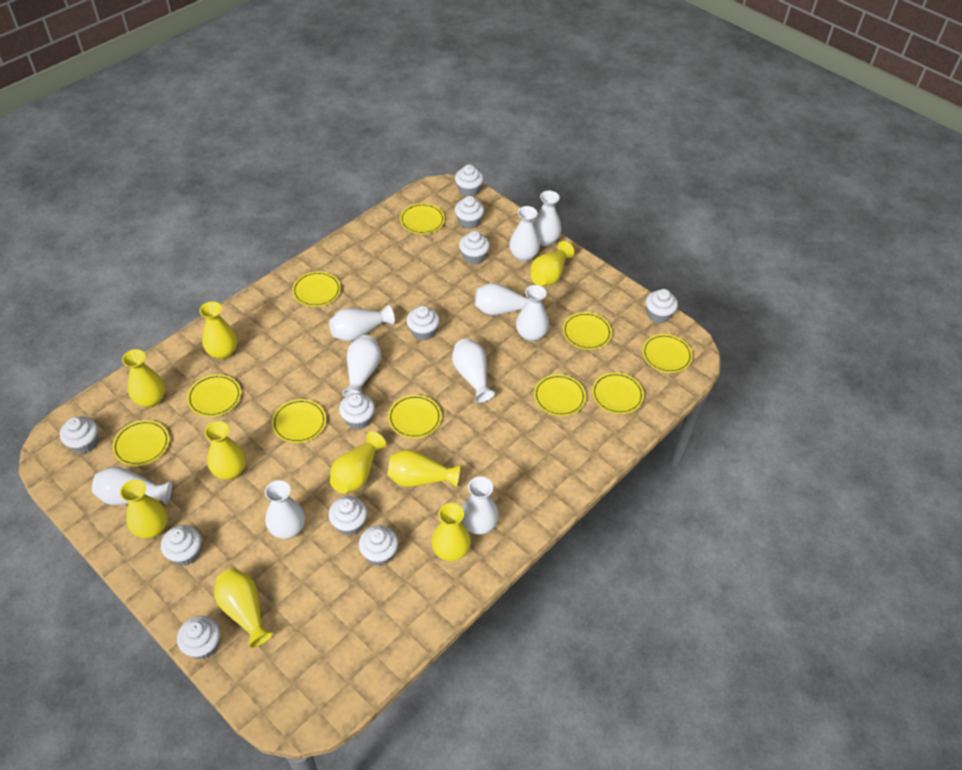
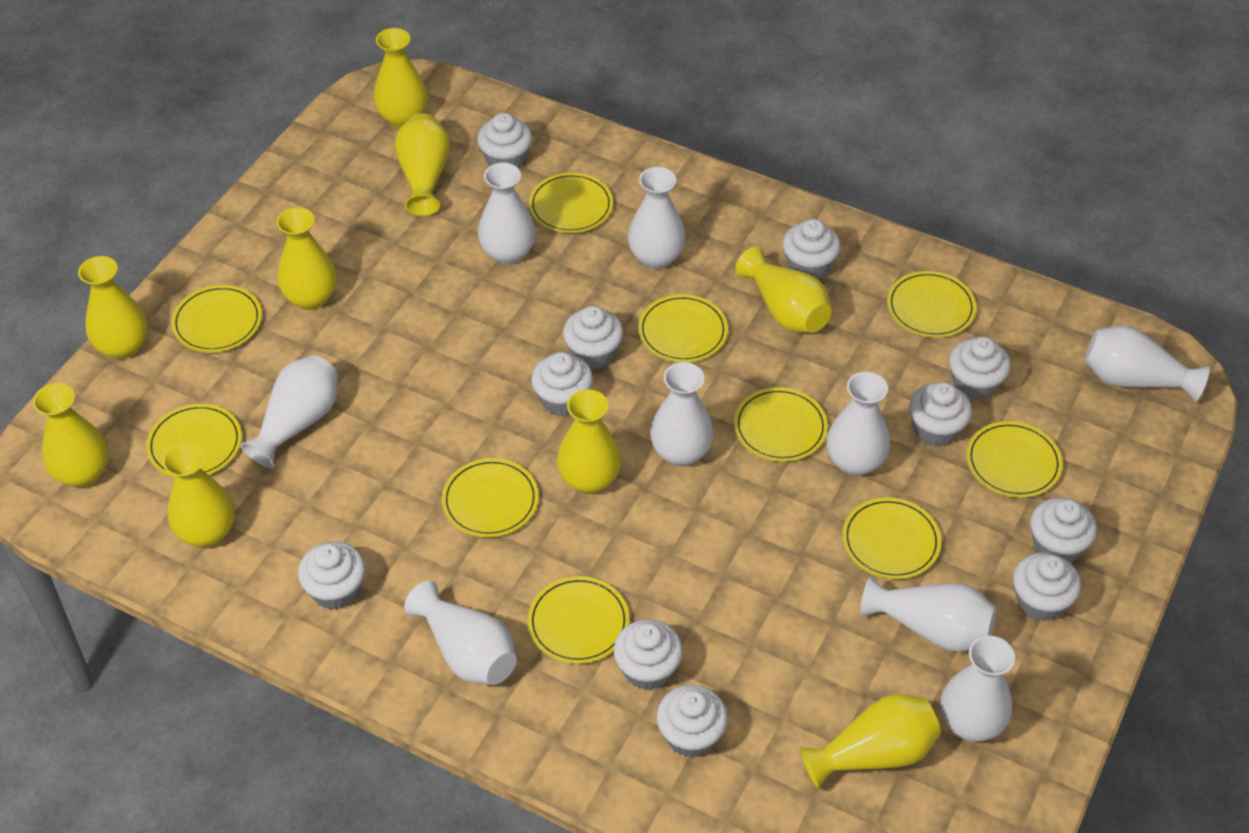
white vase: [92,467,172,505] [265,480,305,539] [329,305,395,341] [342,335,381,397] [452,338,495,403] [461,476,499,535] [475,283,529,315] [509,206,540,262] [516,285,549,342] [533,191,561,246] = 10 -> [241,355,338,468] [404,580,517,685] [478,163,535,265] [628,167,686,269] [650,362,713,466] [826,372,890,476] [860,576,996,652] [941,636,1015,742] [1085,325,1210,402] = 9

